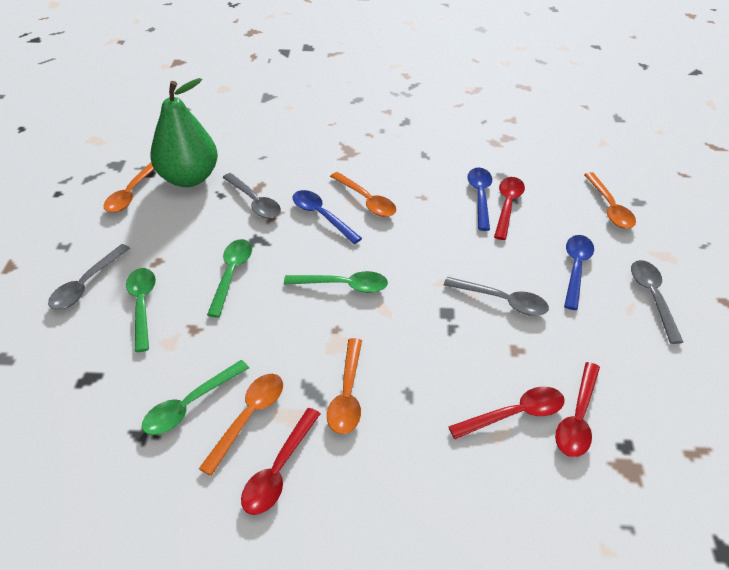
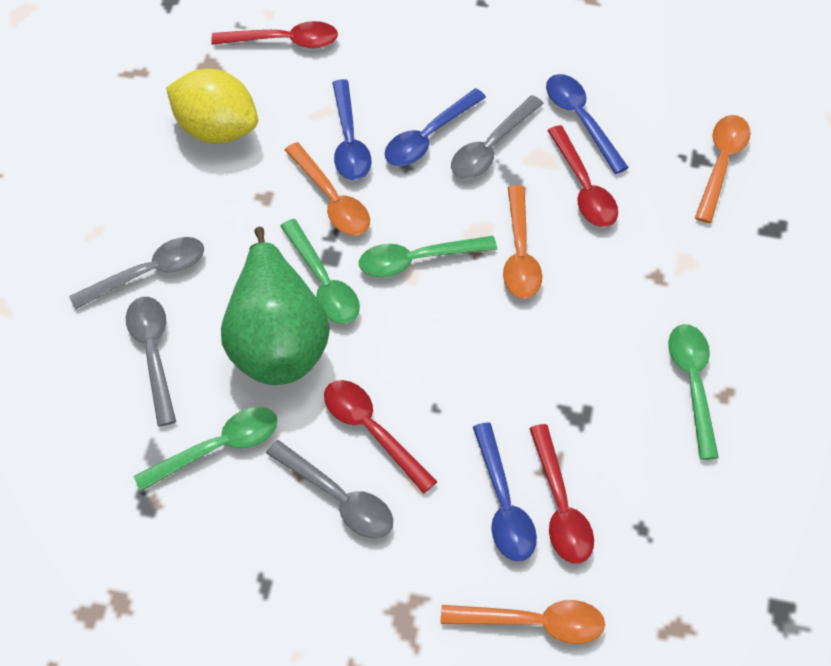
blue spoon: [293,190,362,244] [467,168,492,231] [564,235,594,310] = 3 -> [332,79,371,180] [385,88,486,166] [473,423,537,561] [546,74,629,174] = 4
orange spoon: [104,163,154,213] [199,374,283,476] [327,338,362,434] [330,172,396,217] [584,172,636,229] = 5 -> [285,142,370,235] [441,600,605,644] [503,185,542,299] [695,115,751,223] = 4
yellow lemon: none = 0 -> [166,69,258,144] = 1

